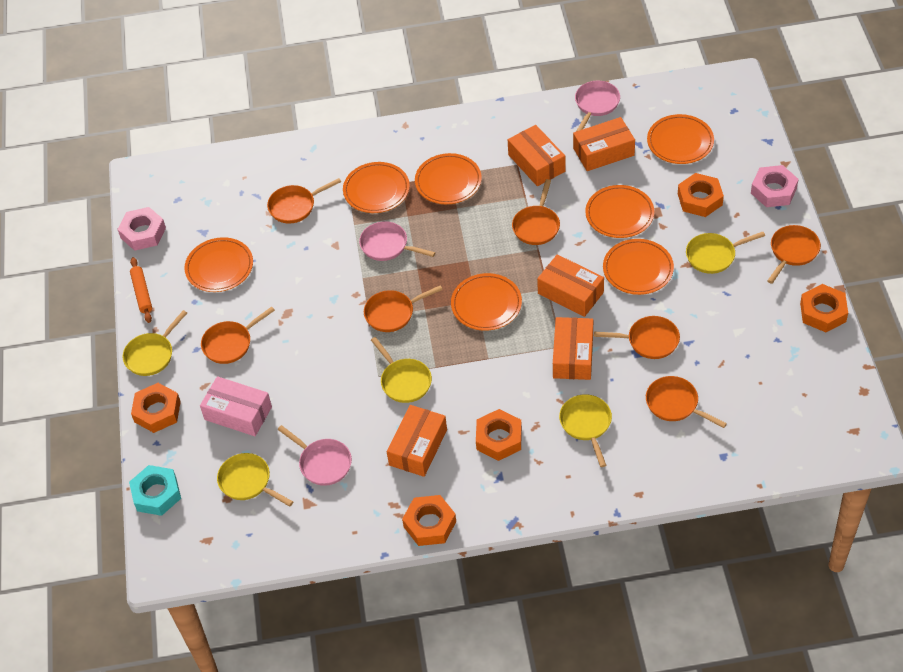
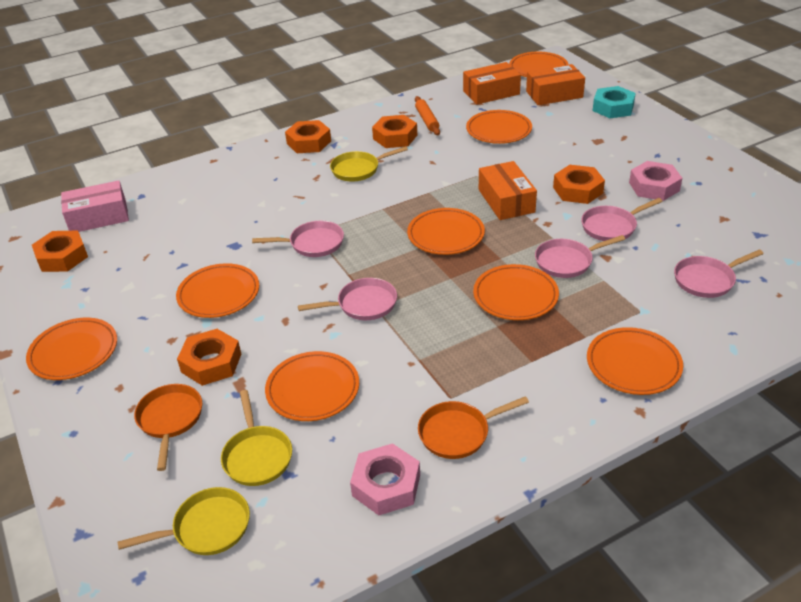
orange box: [387,405,447,477] [508,125,566,186] [537,254,604,317] [553,317,593,380] [573,117,635,171] = 5 -> [463,62,521,104] [479,161,537,220] [526,64,585,105] = 3
orange pan: [201,307,275,364] [267,178,341,224] [364,285,443,332] [512,179,560,245] [594,316,680,359] [646,376,727,428] [767,225,821,284] = 7 -> [134,384,202,471] [418,396,529,459] = 2
orange plate: [184,237,253,292] [343,162,410,213] [415,153,482,204] [451,273,522,331] [585,185,654,238] [603,239,674,295] [647,114,714,164] = 7 -> [26,318,117,380] [176,263,259,318] [265,351,359,421] [407,208,485,255] [466,110,532,144] [473,264,559,320] [509,52,569,77] [587,327,683,395] = 8
pink pan: [277,425,352,486] [359,221,435,261] [575,81,620,131] = 3 -> [252,221,344,257] [298,278,397,320] [535,235,625,278] [581,198,663,241] [674,250,764,298] = 5
yellow pan: [123,310,187,376] [217,453,293,507] [371,337,432,403] [559,394,612,467] [686,232,765,274] = 5 -> [118,487,250,555] [221,390,292,486] [330,146,408,181] = 3

